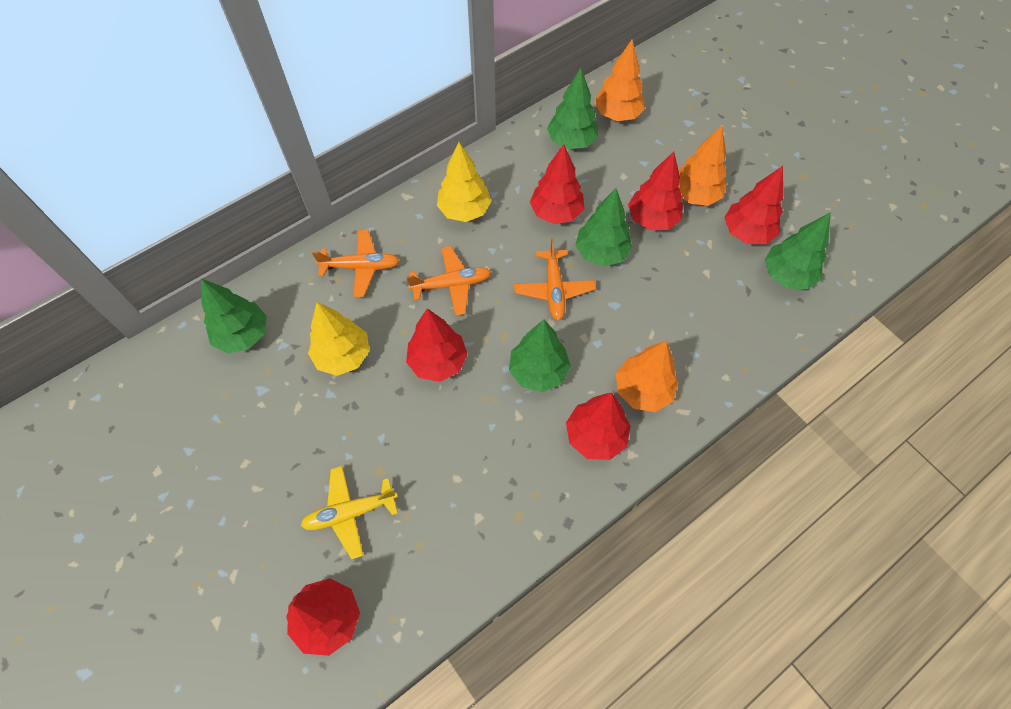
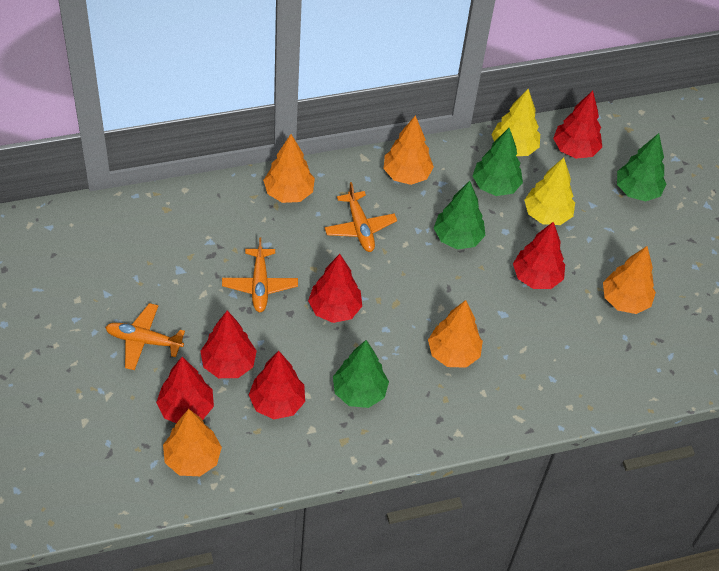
green tree: [201,279,267,353] [509,320,571,392] [547,68,598,149] [576,188,632,267] [765,212,831,289] = 5 -> [333,340,389,408] [434,181,485,250] [473,128,523,196] [617,133,667,202] = 4
orange tree: [594,39,645,121] [616,341,679,412] [678,126,727,206] = 3 -> [163,409,222,476] [263,134,315,203] [384,115,434,185] [428,300,483,368] [603,246,656,314] = 5
yellow plane: [301,466,398,559] = 1 -> none = 0

